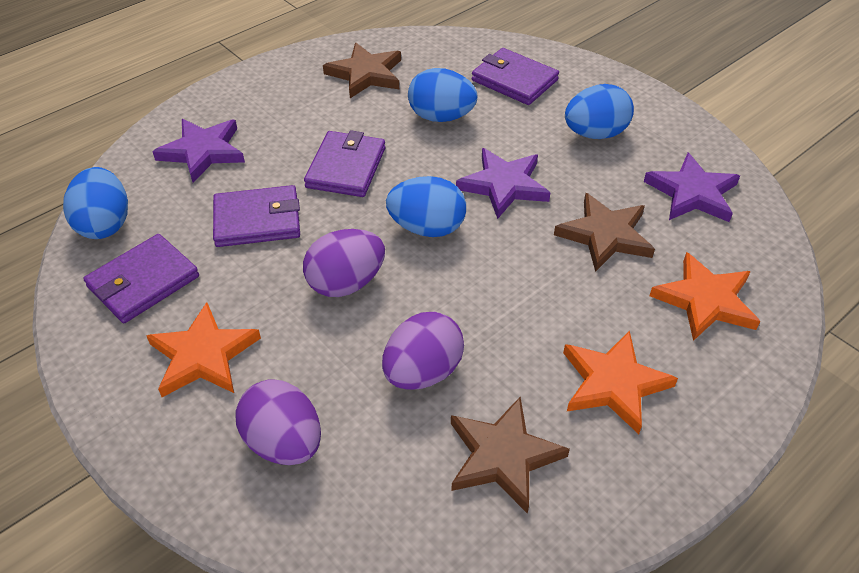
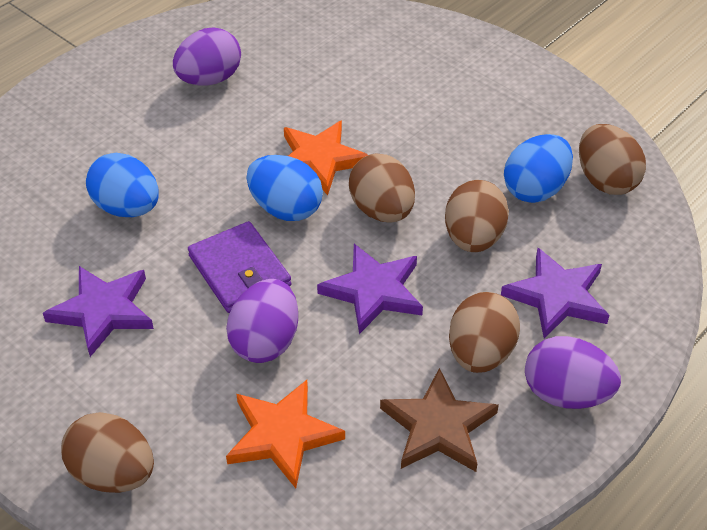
blue egg: [63,167,128,239] [386,176,466,237] [408,68,477,122] [565,84,634,139] = 4 -> [86,153,159,217] [247,155,323,221] [504,134,573,203] = 3
brown egg: none = 0 -> [61,412,154,493] [349,154,415,223] [445,180,509,252] [449,292,520,373] [579,124,646,195] = 5
brown star: [323,43,401,98] [451,397,570,514] [554,193,655,272] = 3 -> [380,368,499,472] = 1
orange star: [146,302,261,397] [563,331,678,434] [650,252,760,341] = 3 -> [226,380,345,488] [284,121,368,195] = 2
purple wallet: [83,234,199,323] [213,185,300,247] [304,130,385,197] [472,48,559,105] = 4 -> [188,221,291,313] = 1

